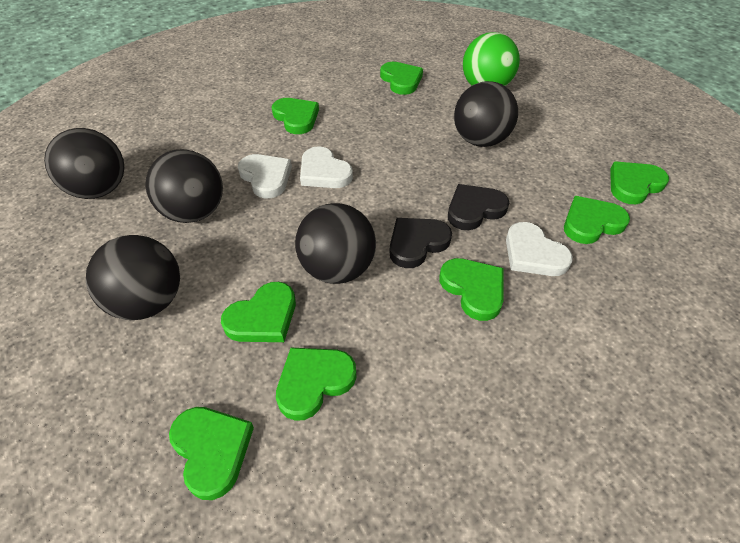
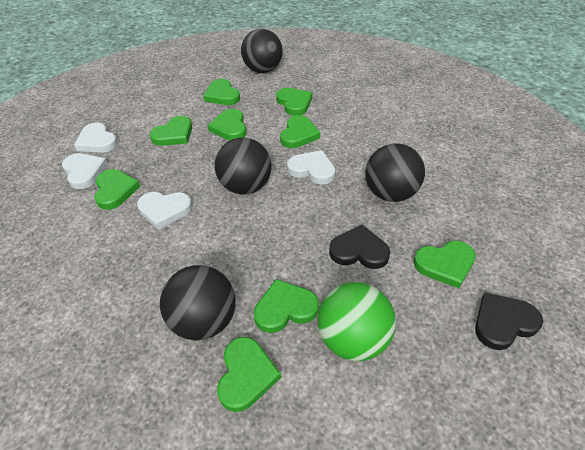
black ball: [44,128,125,199] [86,235,180,320] [145,149,223,223] [295,203,376,284] [454,81,518,147] = 5 -> [160,265,236,340] [215,138,271,195] [241,29,283,73] [365,143,425,202] = 4
green heart: [169,407,254,500] [221,282,296,342] [272,98,319,134] [276,348,357,421] [380,62,423,95] [439,258,504,321] [564,196,630,244] [610,162,669,204] = 8 -> [94,169,140,210] [150,116,192,146] [203,79,240,105] [208,109,246,140] [217,337,281,412] [254,279,319,333] [276,88,312,116] [280,115,320,148] [413,241,476,288] = 9
white heart: [238,154,292,198] [300,146,353,188] [506,222,573,276] = 3 -> [62,153,108,189] [74,122,118,153] [137,192,192,230] [287,150,335,184] = 4

